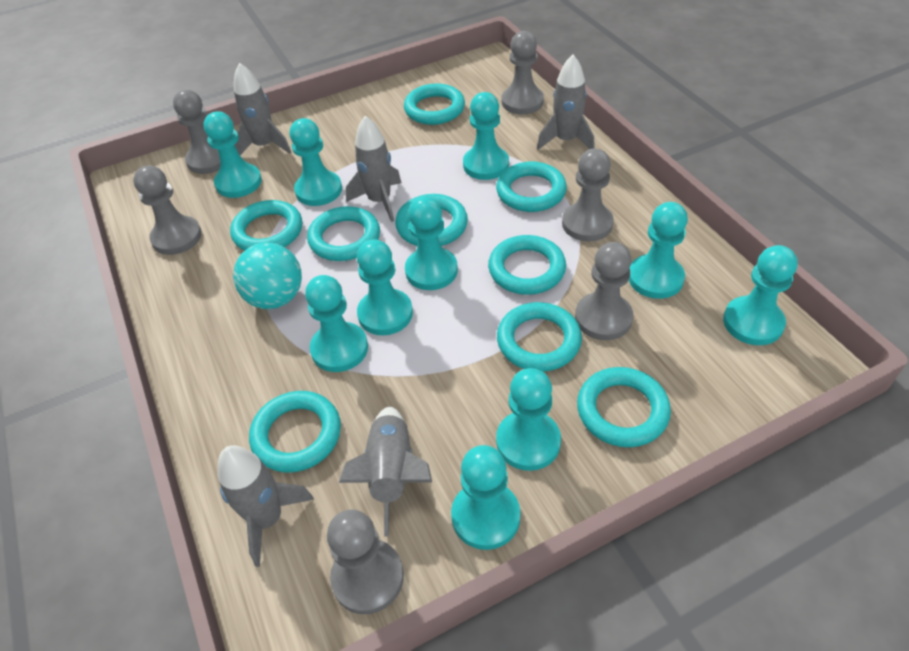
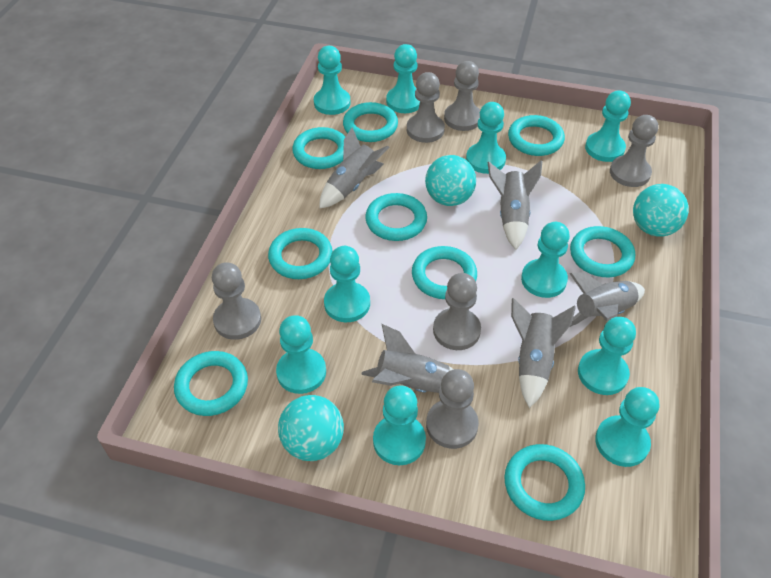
turquoise ball: [233,243,302,309] = 1 -> [278,395,344,461] [425,155,476,206] [633,184,689,237] = 3

